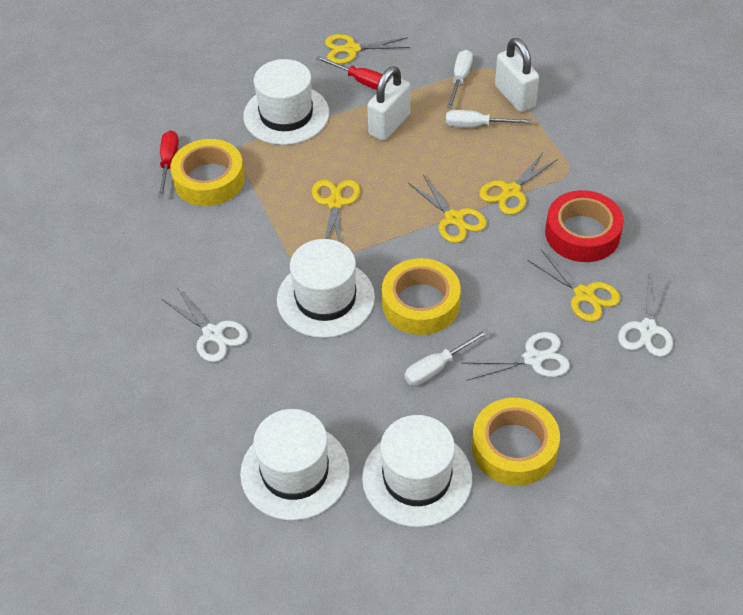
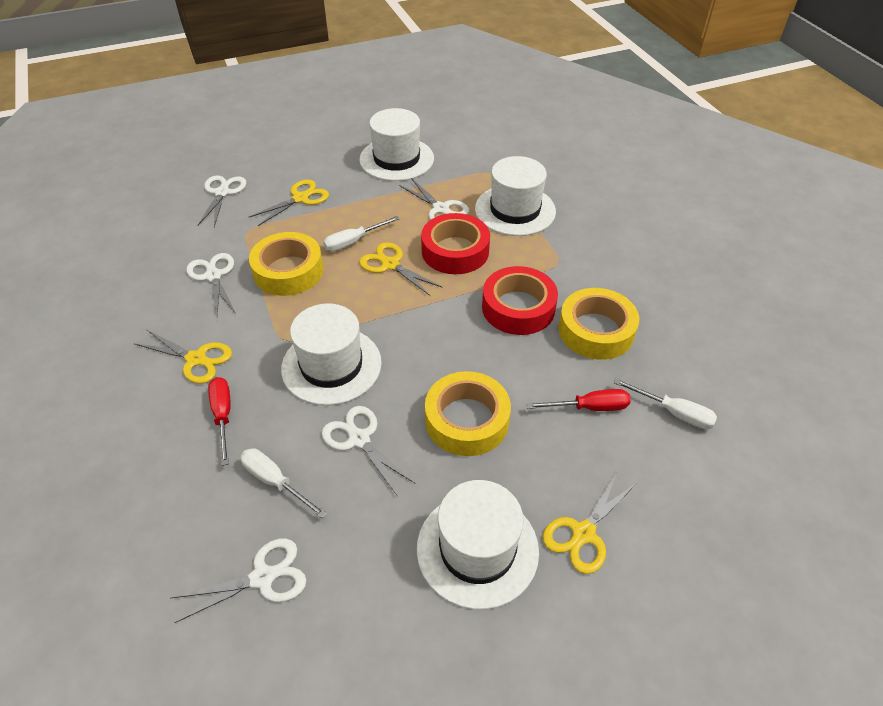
red tape: [545,190,624,262] = 1 -> [421,213,490,274] [482,266,558,335] = 2
white padlock: [367,66,410,141] [495,38,539,112] = 2 -> none = 0
white scissors: [163,288,248,362] [462,332,570,381] [618,275,673,357] = 3 -> [171,538,306,623] [186,253,236,316] [197,176,246,227] [322,406,416,495] [399,178,469,220] = 5
yellow scissors: [312,180,360,242] [325,34,410,64] [408,175,487,243] [479,152,558,215] [527,250,620,322] = 5 -> [135,330,232,384] [249,180,329,226] [359,242,443,296] [543,470,638,574] = 4

